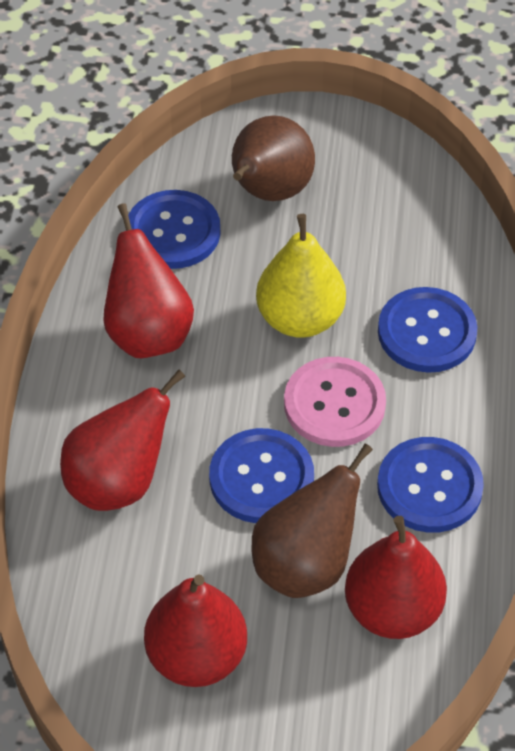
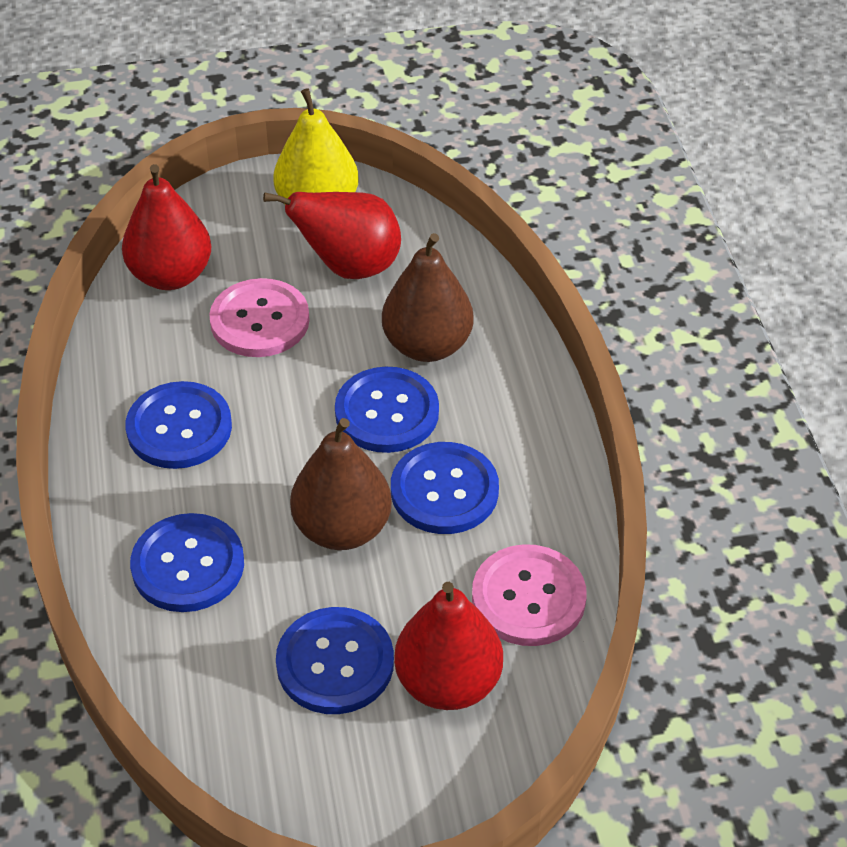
blue button: [128,190,220,269] [209,428,314,523] [377,437,484,533] [378,287,477,373] = 4 -> [126,381,232,469] [130,513,244,612] [276,607,394,714] [335,367,439,453] [391,442,499,534] = 5
pink button: [284,357,386,447] = 1 -> [209,278,310,357] [472,544,587,646] = 2
red pear: [60,369,185,511] [103,203,194,358] [144,574,247,687] [345,516,447,639] = 4 -> [122,164,211,290] [263,192,401,279] [394,582,503,710] = 3

